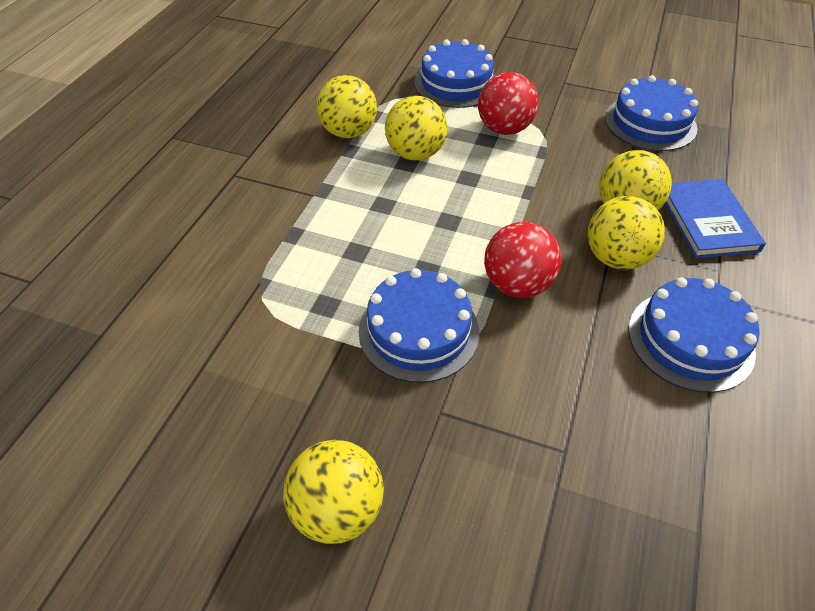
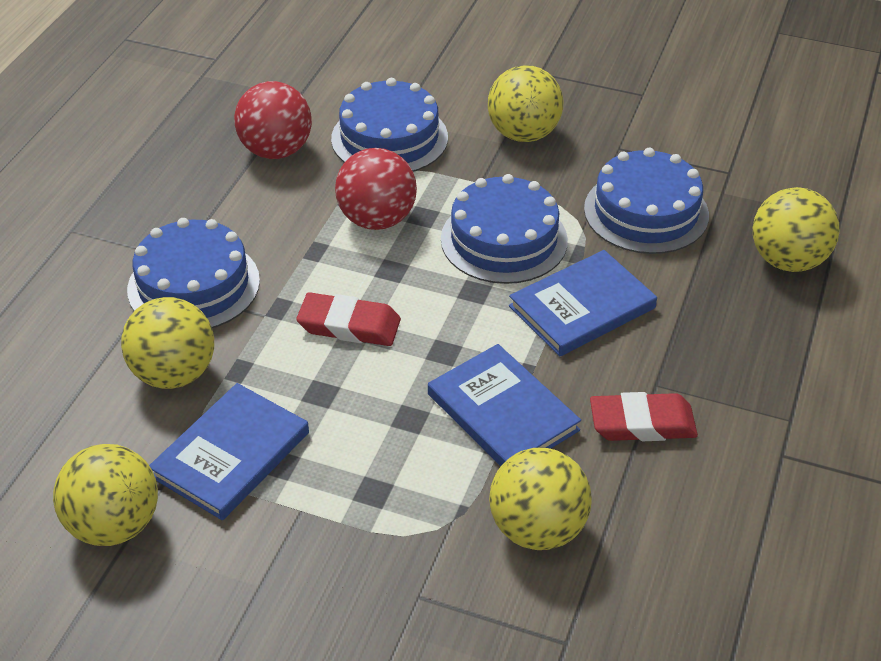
blue book: [665,179,766,258] = 1 -> [149,383,309,520] [428,344,581,466] [509,250,657,356] = 3
red eraser: none = 0 -> [296,292,401,346] [590,392,698,441] = 2

